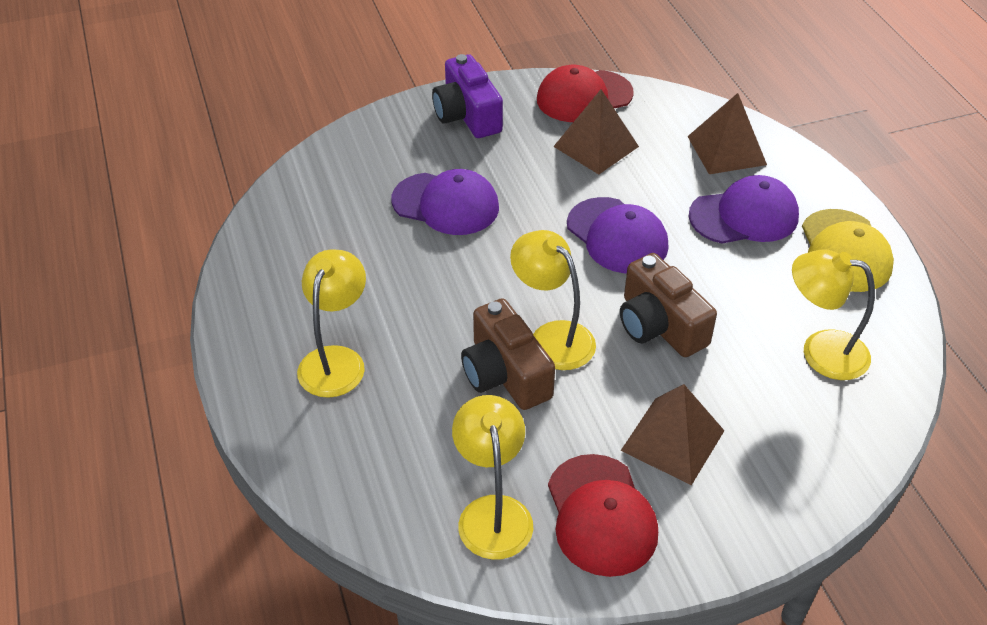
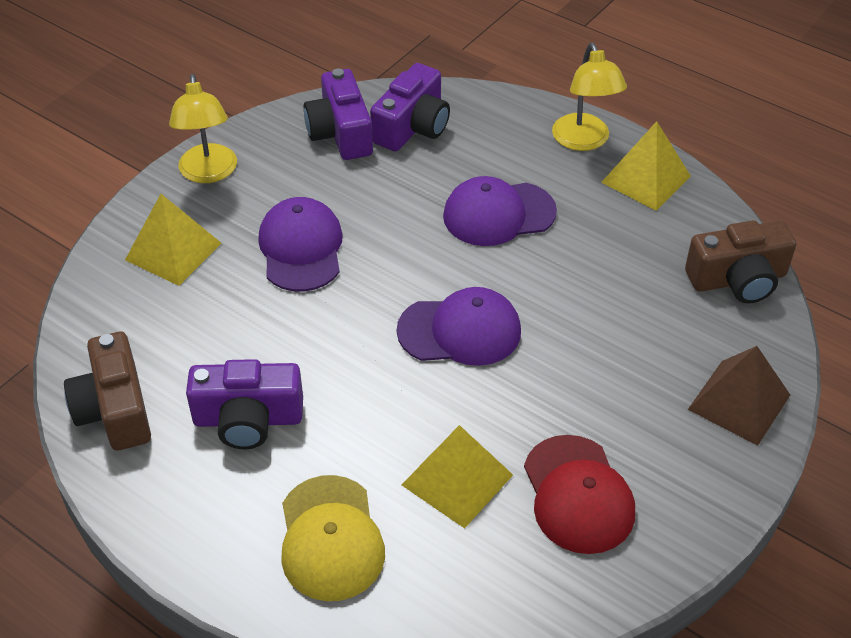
brown pyramid: [553,89,639,174] [621,384,724,485] [687,93,767,174] = 3 -> [688,346,790,446] = 1
purple camera: [432,54,503,138] = 1 -> [186,359,303,449] [304,68,373,160] [370,63,450,151] = 3
red cap: [537,65,634,122] [548,454,658,577] = 2 -> [524,435,635,554] = 1
yellow lamp: [297,249,366,398] [452,395,533,560] [510,230,596,370] [792,249,875,380] = 4 -> [169,74,237,183] [552,43,627,151] = 2
yellow pyramid: none = 0 -> [125,194,221,286] [402,425,513,528] [601,121,691,211] = 3

